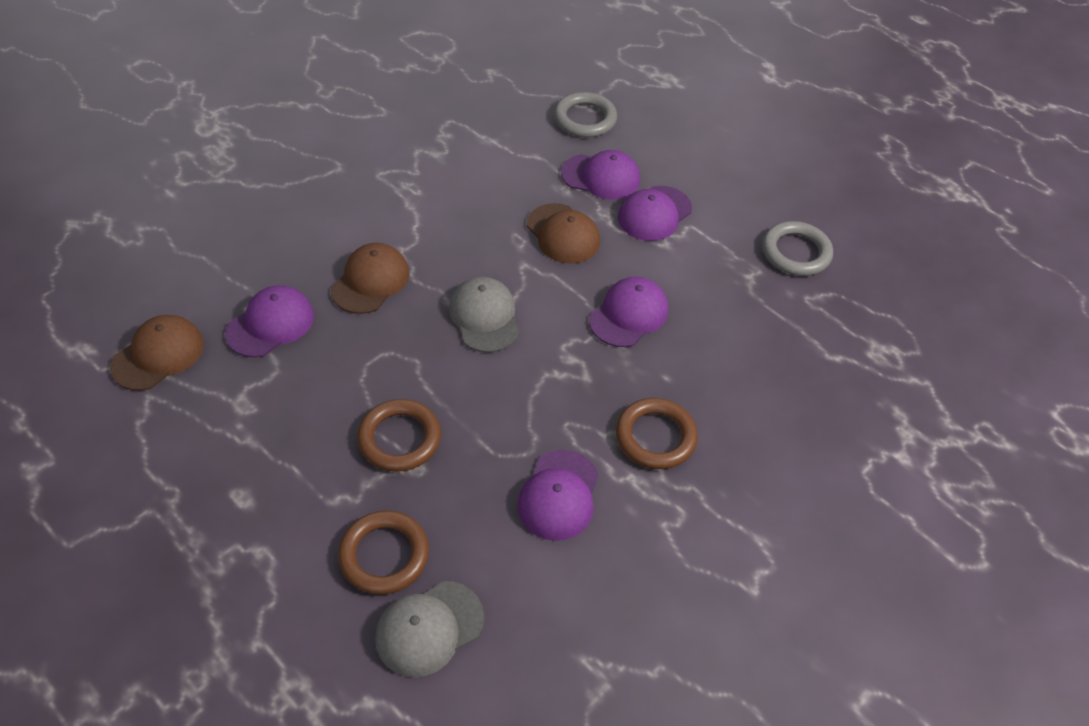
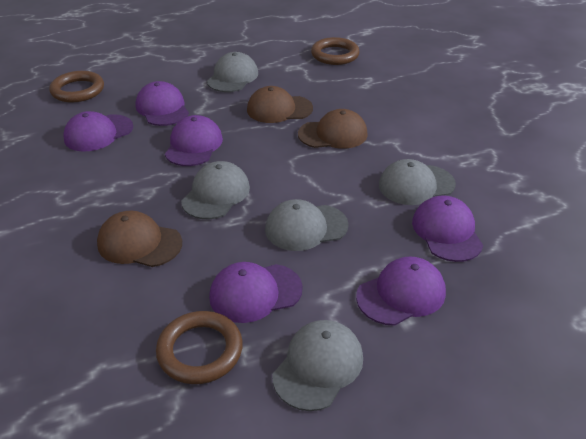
grey cap: [375,581,484,677] [449,277,520,353] = 2 -> [181,161,250,219] [207,52,258,92] [265,199,349,251] [272,320,363,411] [379,159,456,205] = 5
grey ring: [554,92,617,138] [762,221,833,276] = 2 -> none = 0
purple cap: [225,285,314,358] [517,450,599,541] [561,150,640,200] [589,277,668,347] [618,186,692,241] = 5 -> [63,111,133,151] [135,81,189,126] [165,115,223,166] [209,262,303,323] [356,256,446,326] [412,196,483,262] = 6

